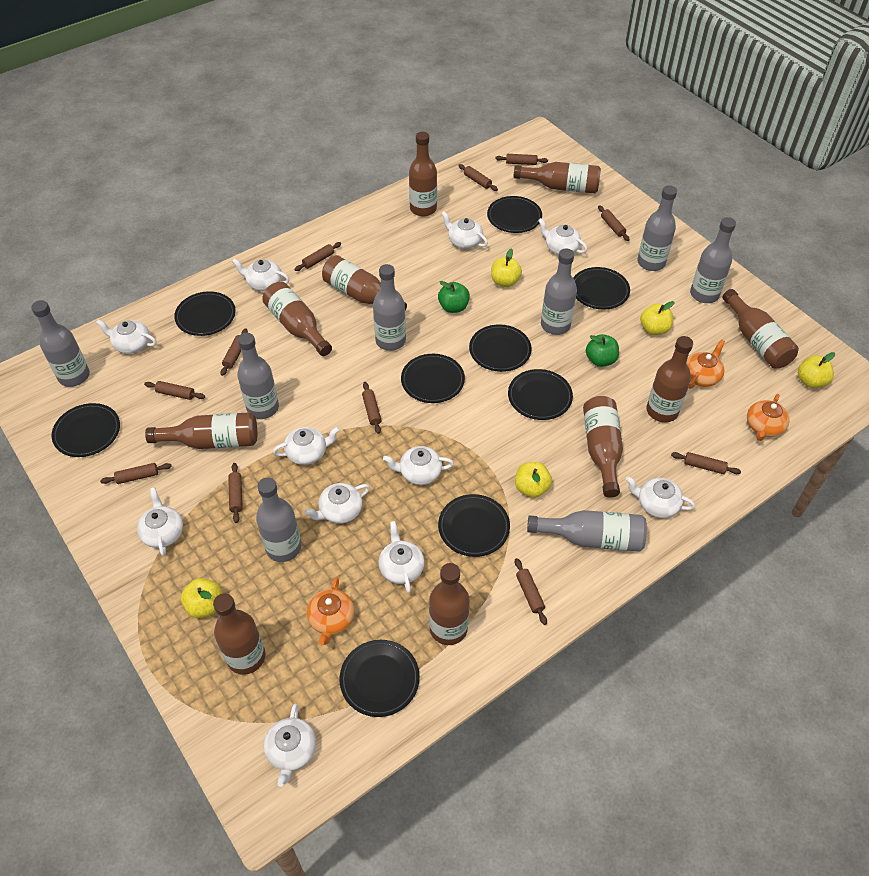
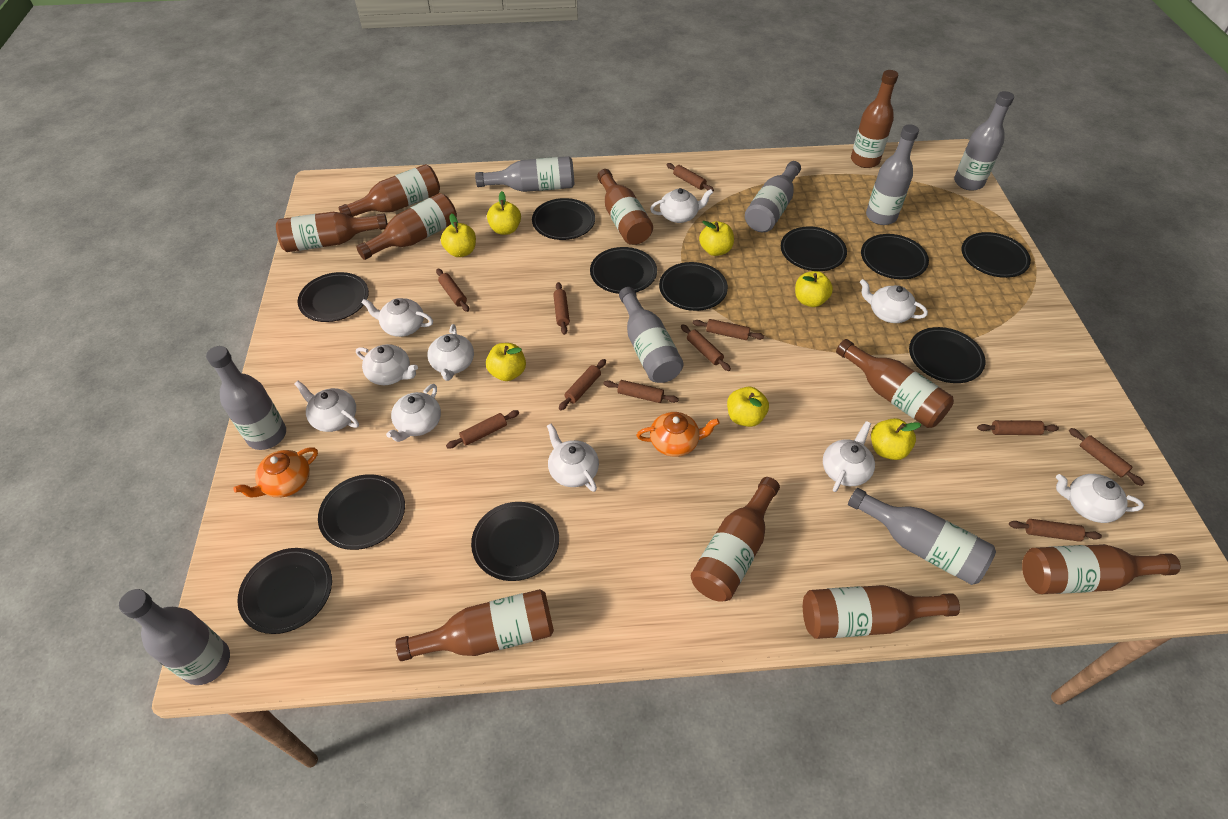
black plate: [52,403,120,457] [174,291,236,336] [340,640,420,717] [401,354,465,403] [438,494,510,557] [469,325,532,372] [487,196,542,233] [508,369,573,420] [573,267,630,310] = 9 -> [237,548,332,634] [298,272,369,322] [318,474,405,550] [471,502,559,581] [532,198,595,240] [590,247,657,294] [659,262,728,311] [781,226,847,271] [861,234,929,279] [909,327,985,383] [961,232,1031,278] = 11
green apple: [438,281,470,313] [586,334,619,367] = 2 -> none = 0
orange teapot: [307,577,355,645] [686,339,725,389] [747,394,790,441] = 3 -> [233,447,318,498] [637,412,719,457] = 2
white teapot: [96,319,157,354] [137,487,183,556] [232,259,290,291] [264,704,316,787] [273,427,340,465] [304,483,370,524] [378,521,424,593] [383,446,454,485] [441,211,488,249] [538,218,587,255] [626,476,695,518] = 11 -> [295,381,359,432] [356,344,418,385] [361,298,433,337] [386,384,441,442] [428,324,474,381] [547,424,599,492] [650,188,713,223] [823,421,875,492] [860,279,928,323] [1056,474,1144,523] = 10
yellow apple: [181,578,222,618] [491,248,522,287] [515,462,552,498] [640,301,674,335] [798,352,835,388] = 5 -> [441,213,476,257] [486,343,526,381] [487,191,521,235] [699,221,734,256] [727,387,769,427] [795,271,833,307] [871,418,921,460] = 7

